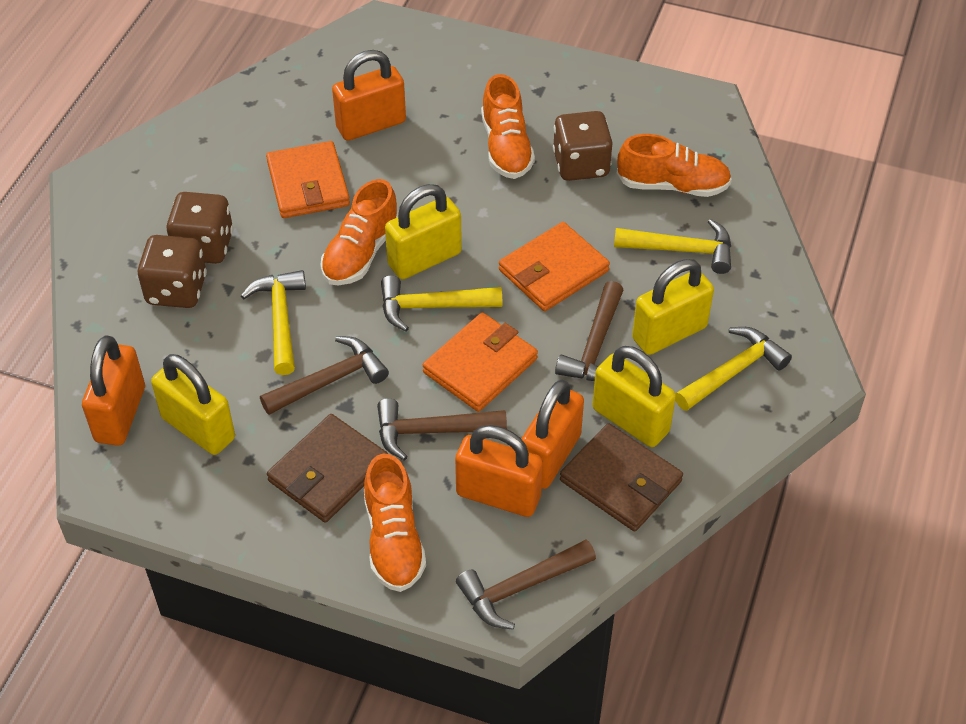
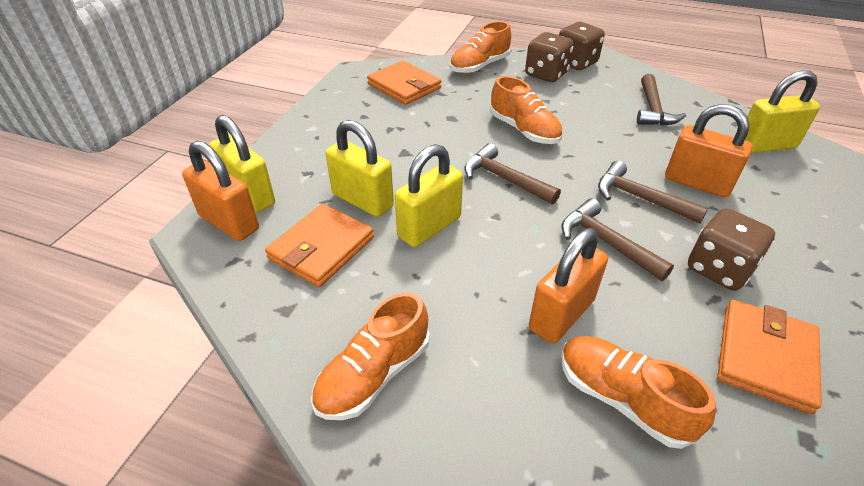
brown wallet: [267,414,388,522] [560,423,683,531] = 2 -> none = 0
orange padlock: [82,335,145,446] [332,50,406,141] [455,425,543,517] [521,380,584,489] = 4 -> [182,141,259,241] [529,228,608,344] [665,104,752,197] = 3
yellow hammer: [241,270,306,375] [381,275,502,332] [614,219,731,274] [675,327,792,411] = 4 -> none = 0

